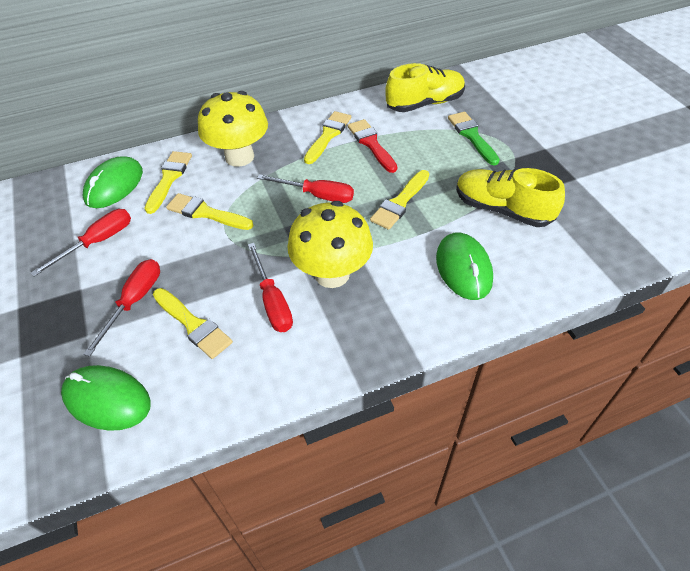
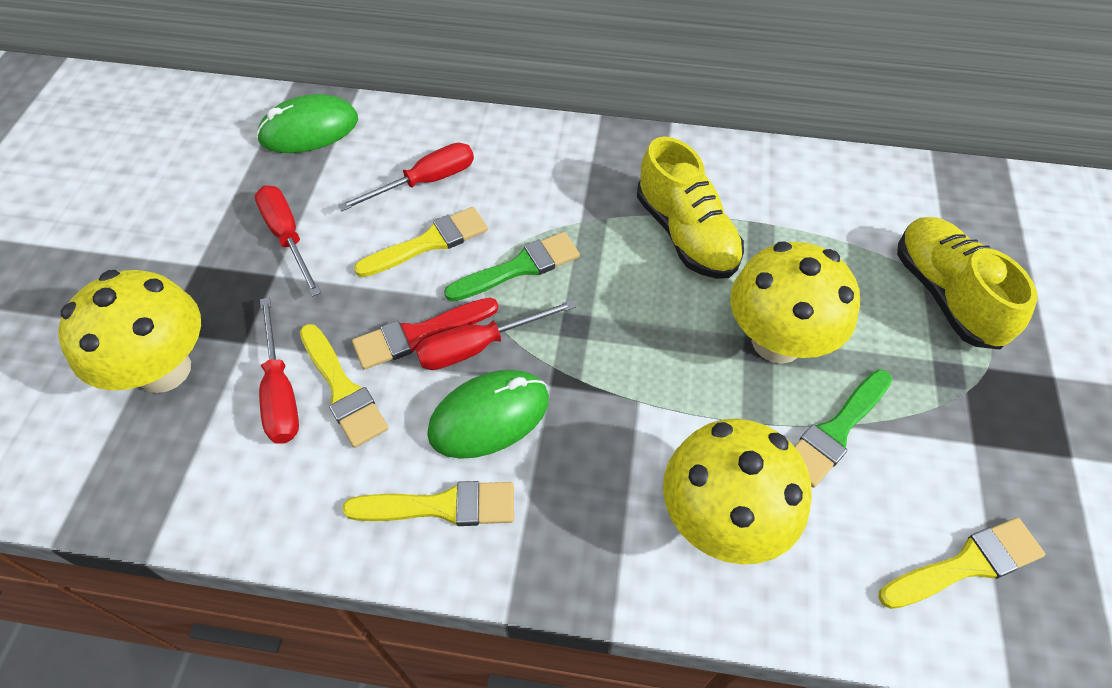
green brush: [448,112,500,166] = 1 -> [444,232,580,302] [794,370,892,488] = 2
green mouse: [61,365,151,431] [83,156,143,208] [436,232,493,300] = 3 -> [256,94,358,153] [427,370,549,459] = 2
yellow brush: [144,151,192,214] [153,288,233,359] [166,193,254,230] [304,111,351,164] [370,170,429,230] = 5 -> [300,324,388,448] [342,481,514,526] [354,207,488,277] [878,518,1045,609] = 4
yellow mushroom: [198,91,268,167] [287,201,373,288] = 2 -> [58,270,201,393] [663,419,812,565] [730,241,860,364] = 3

